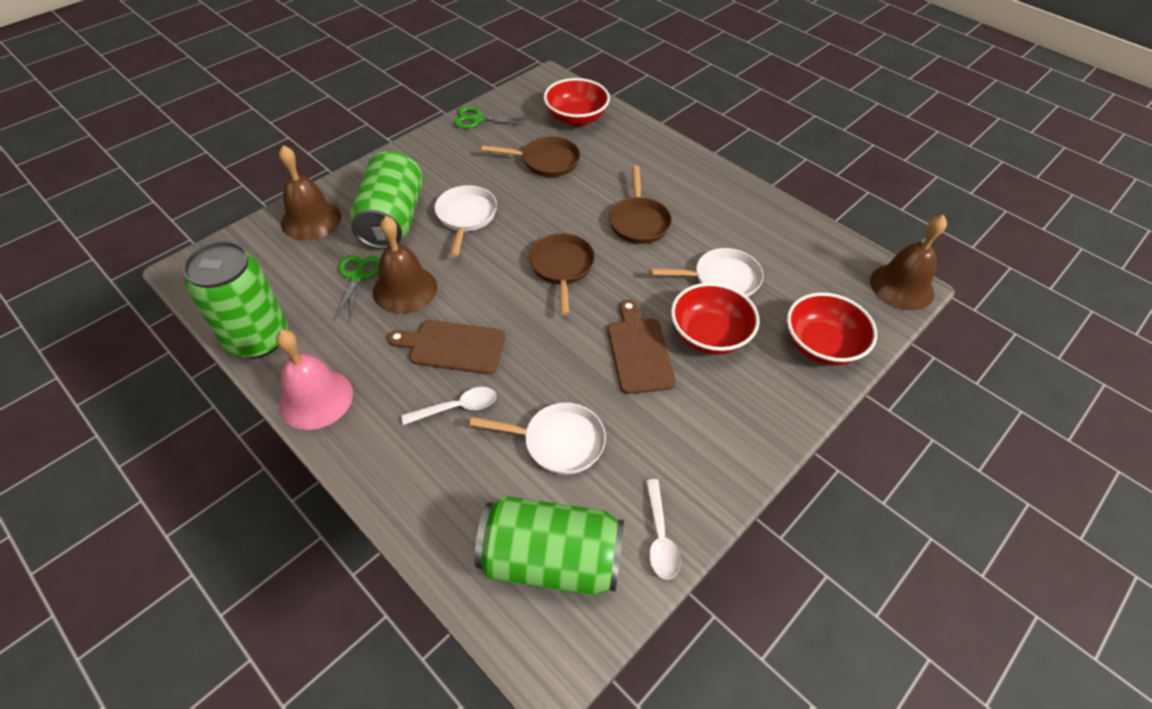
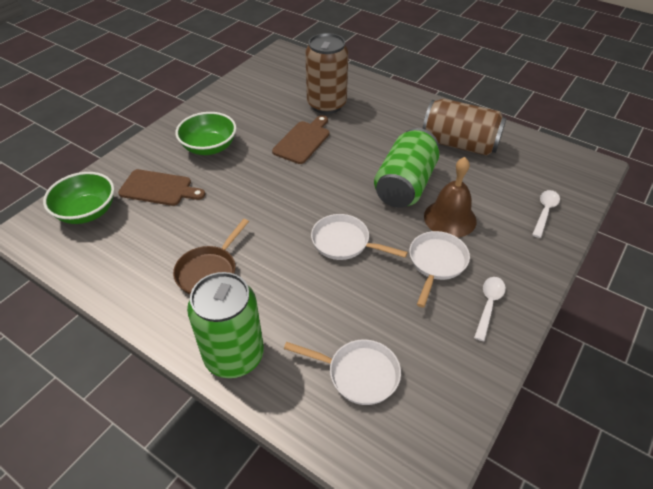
brown bell: [279,145,341,240] [373,216,437,314] [870,215,947,310] = 3 -> [424,157,477,238] = 1
brown can: none = 0 -> [305,33,348,114] [422,99,506,156] = 2
brown pan: [482,136,580,177] [529,233,595,315] [609,166,672,244] = 3 -> [173,219,249,294] = 1
green bowl: none = 0 -> [43,172,115,224] [175,112,237,155] = 2
green can: [183,241,288,359] [350,150,423,250] [474,496,624,596] = 3 -> [187,272,264,378] [374,128,439,208] = 2
green scissors: [334,255,380,321] [454,106,526,128] = 2 -> none = 0
pink bell: [276,330,353,430] = 1 -> none = 0
red bowl: [544,78,610,126] [671,283,760,355] [787,292,877,366] = 3 -> none = 0

